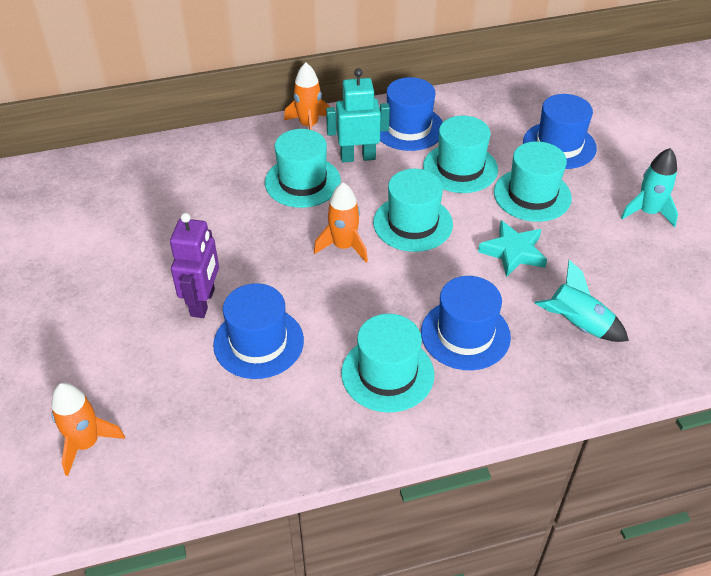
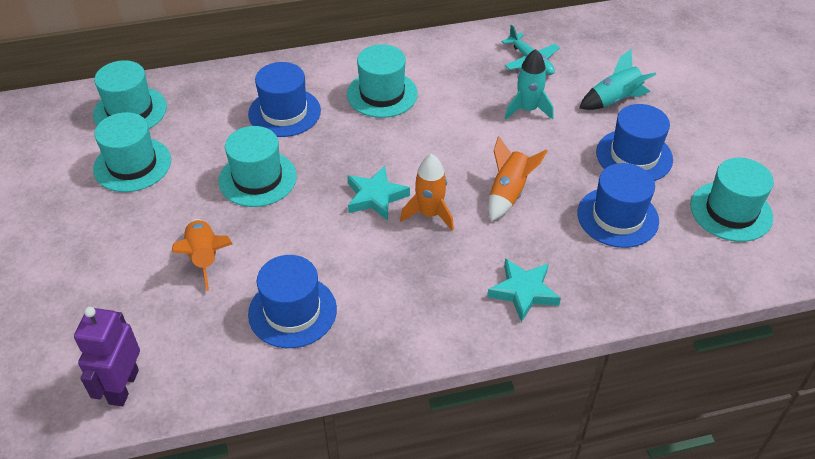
turquoise plane: none = 0 -> [501,25,560,75] = 1
turquoise robot: [326,68,390,162] = 1 -> none = 0
turquoise star: [478,220,547,277] = 1 -> [347,166,410,221] [487,258,561,323] = 2

